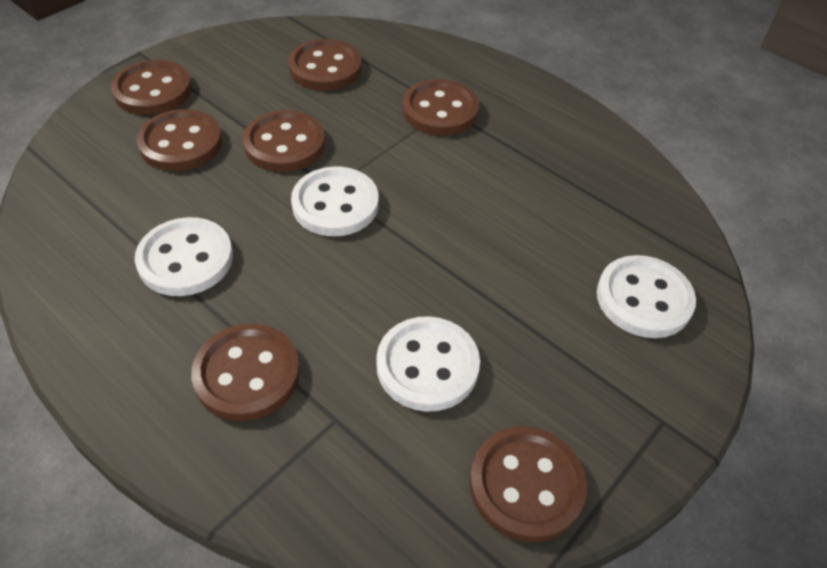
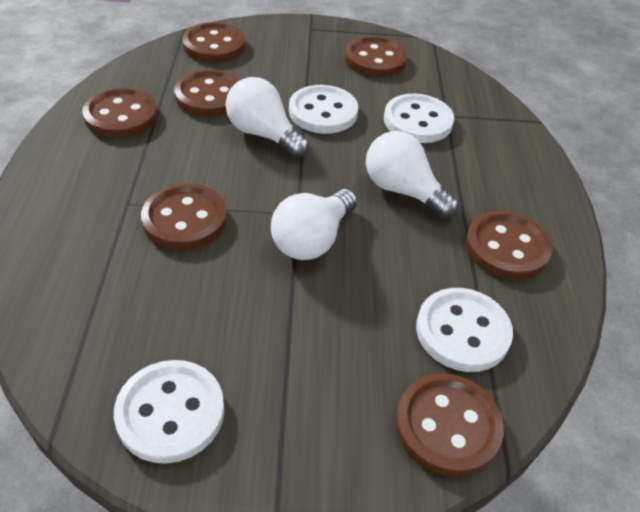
white light bulb: none = 0 -> [226,77,309,158] [271,189,357,260] [366,131,459,219] = 3

